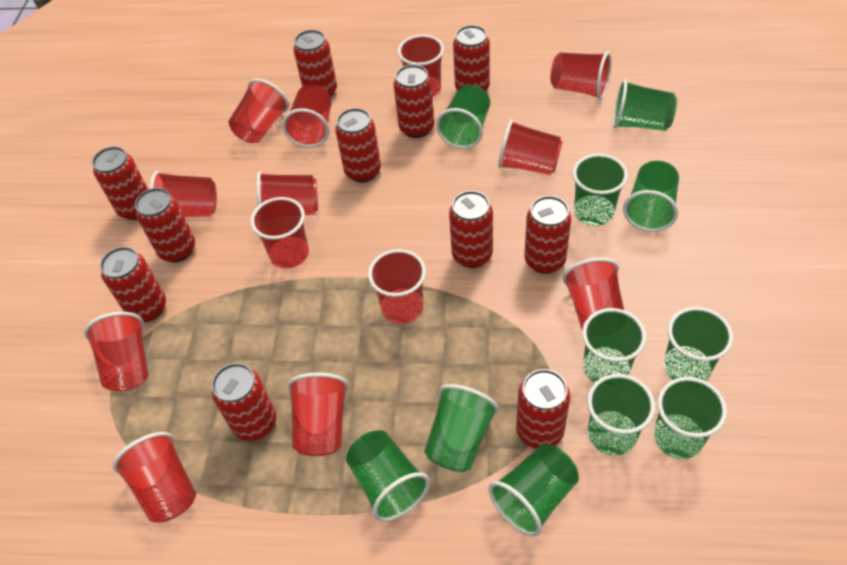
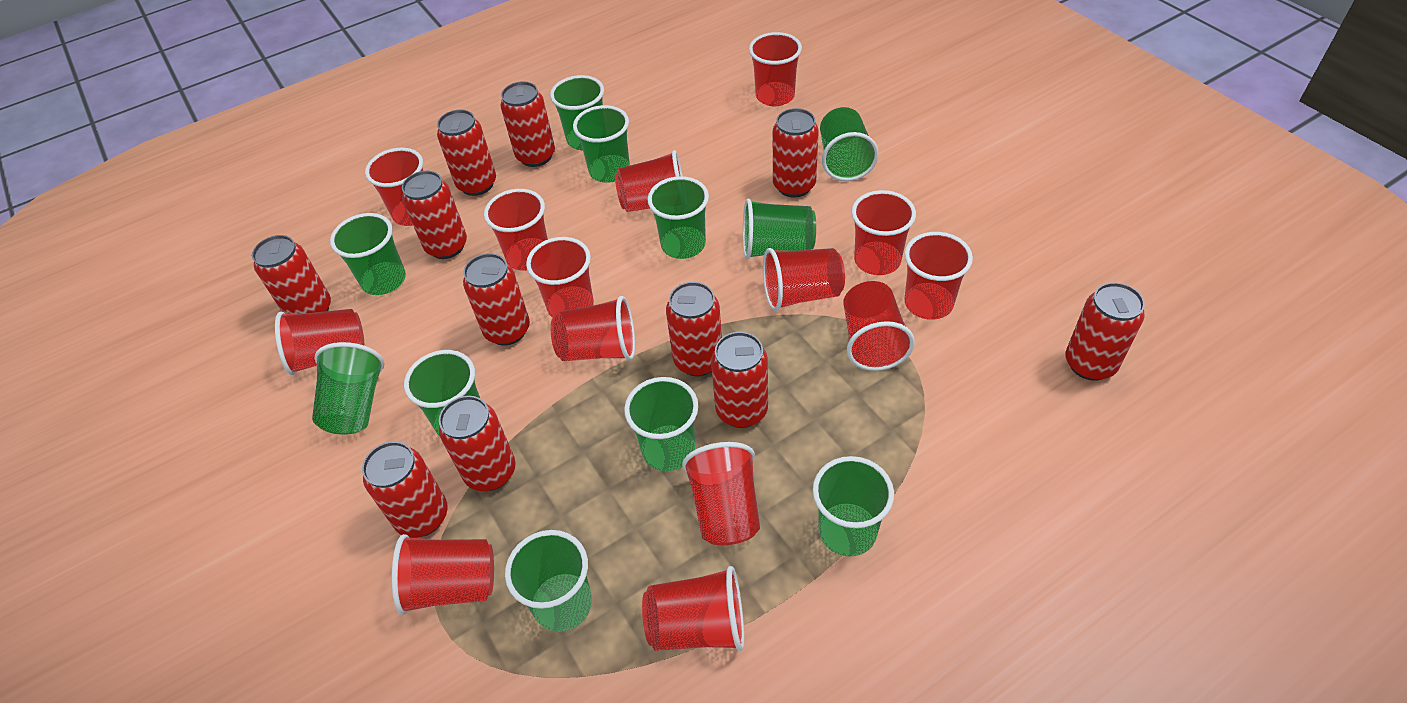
red cup: [84,312,149,391] [113,432,196,523] [150,171,217,217] [228,79,289,143] [250,197,309,269] [257,171,318,215] [282,85,332,148] [287,372,349,456] [368,249,426,324] [398,35,444,97] [498,119,563,175] [551,52,611,100] [562,257,624,330] = 13 -> [275,309,365,375] [365,148,423,226] [392,534,494,615] [484,189,548,271] [526,237,594,318] [551,296,635,361] [615,150,683,212] [642,566,744,651] [682,442,760,545] [749,32,802,106] [763,248,845,311] [843,281,915,371] [852,190,916,275] [904,232,973,320] = 14

